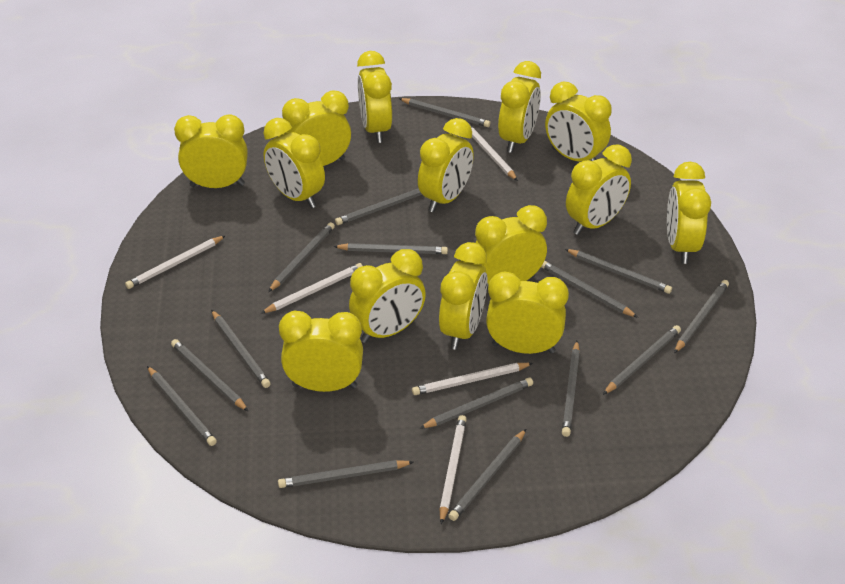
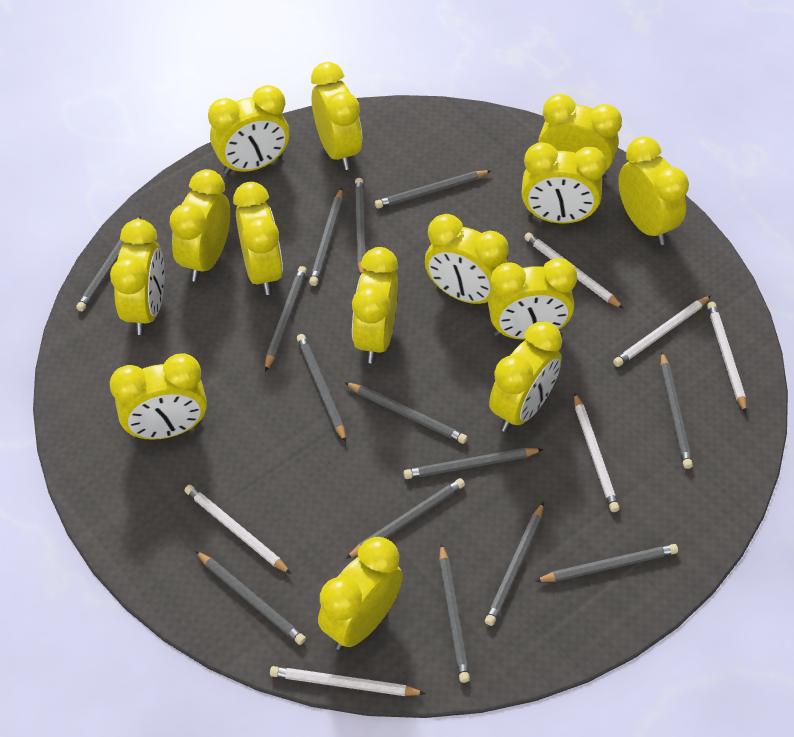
grey pencil: [147,366,217,446] [171,339,248,411] [211,310,271,388] [268,222,335,292] [278,460,414,488] [333,243,448,254] [335,188,422,225] [399,98,490,127] [419,378,533,429] [448,429,526,521] [541,261,638,318] [562,341,580,437] [565,249,672,294] [603,325,681,395] [674,280,729,353] = 15 -> [76,216,141,311] [195,551,306,645] [265,266,307,372] [297,334,346,443] [309,188,342,286] [344,382,467,444] [346,478,465,559] [355,178,365,274] [375,170,491,209] [404,448,543,479] [439,543,470,683] [485,502,544,626] [535,544,678,582] [661,351,693,469] = 14
white pencil: [125,235,226,289] [260,263,363,314] [412,363,533,395] [440,415,467,524] [469,124,518,181] = 5 -> [184,485,291,574] [270,666,426,696] [524,232,624,309] [574,392,619,512] [613,296,711,367] [707,302,747,413] = 6

